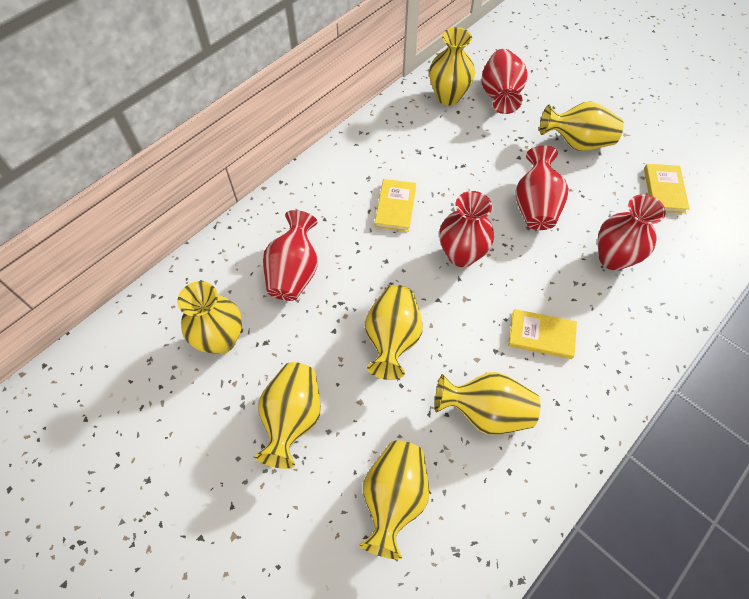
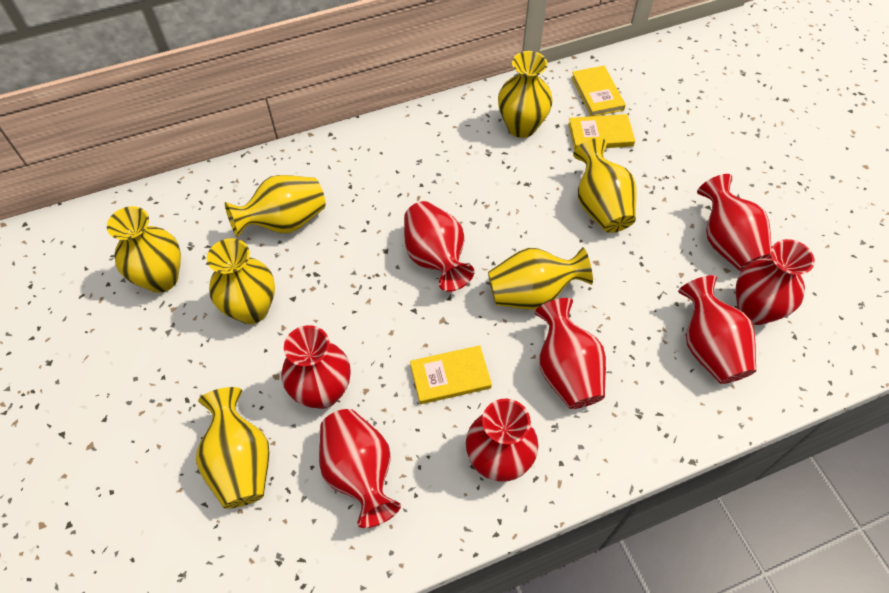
red vase: [263,210,318,301] [439,191,494,267] [481,49,527,114] [515,145,569,230] [598,194,666,271] = 5 -> [281,325,351,409] [319,409,401,528] [404,201,474,292] [466,399,538,482] [534,298,606,409] [678,275,756,384] [697,174,772,271] [736,239,815,325] = 8

